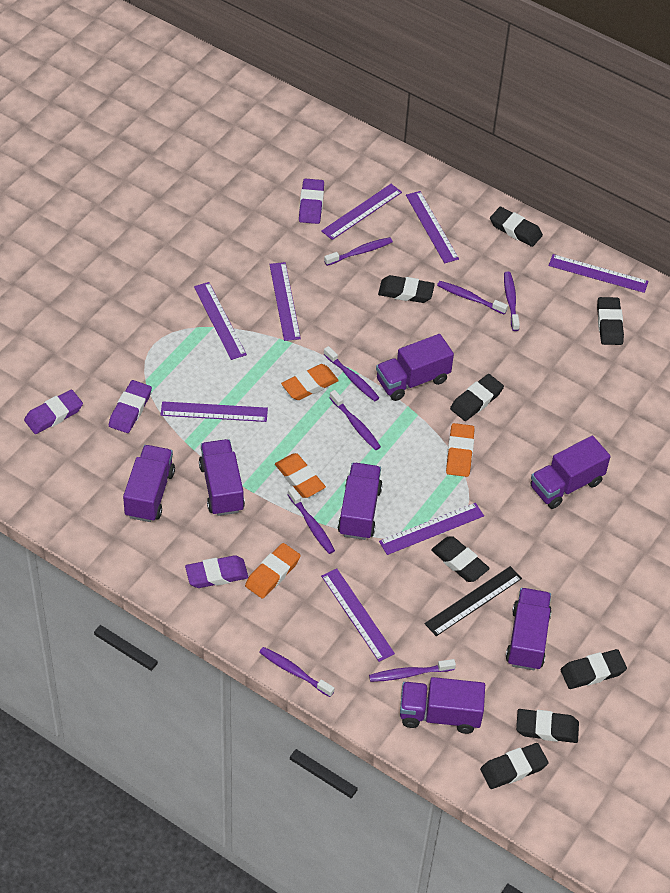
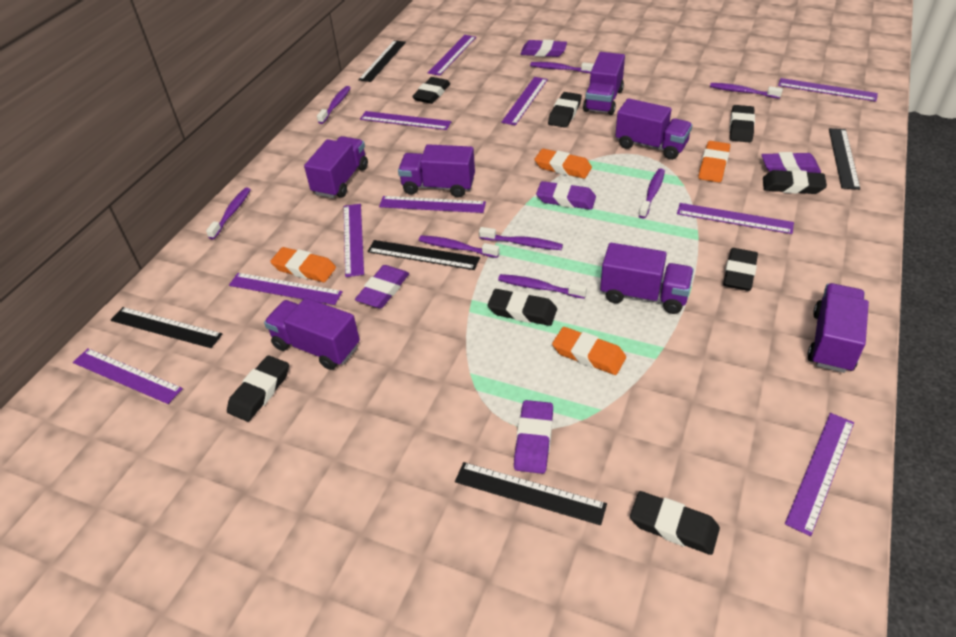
black ruler: [424,566,522,636] = 1 -> [111,307,222,348] [358,40,406,82] [367,240,480,270] [455,462,607,525] [829,128,860,190] = 5
purple eraser: [24,390,83,434] [109,380,152,433] [185,555,248,588] [299,179,324,224] = 4 -> [355,265,409,309] [514,400,553,474] [521,40,567,57] [536,181,596,210] [762,152,821,173] = 5
purple ruler: [161,401,268,422] [194,282,247,360] [269,262,301,341] [321,184,402,240] [321,568,395,662] [379,503,484,555] [406,191,459,263] [548,254,648,293] = 8 -> [73,348,183,404] [229,273,343,305] [344,204,364,277] [360,111,451,130] [379,196,486,213] [428,35,476,76] [501,77,548,125] [677,203,794,234] [778,78,878,102] [785,413,854,536] = 10

